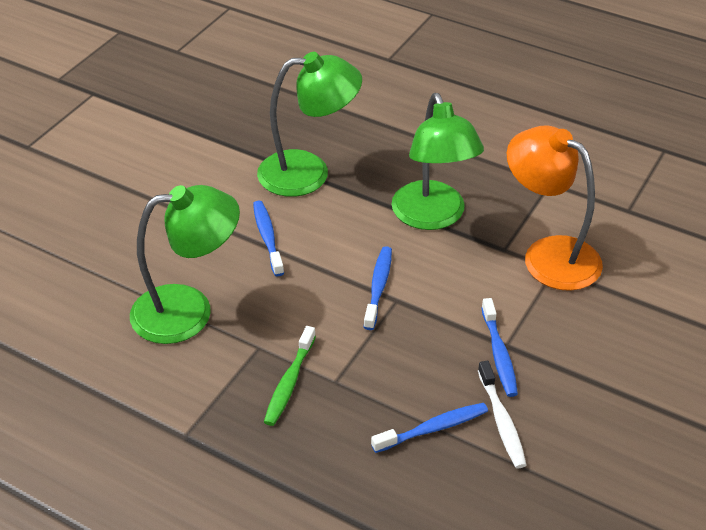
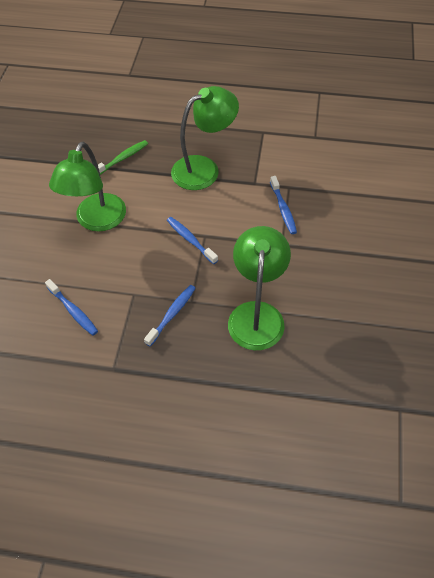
orange lamp: [507,126,603,291] = 1 -> none = 0
white toothbrush: [478,361,526,468] = 1 -> none = 0

